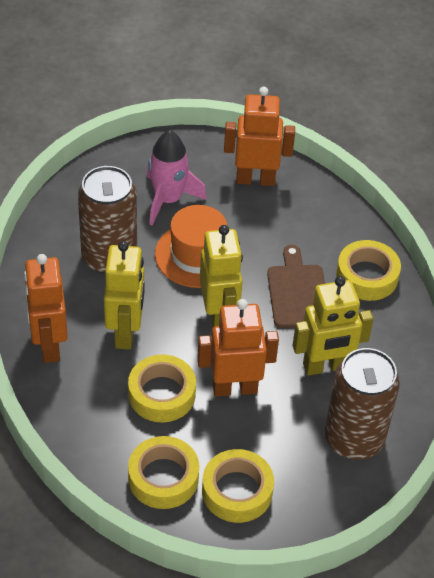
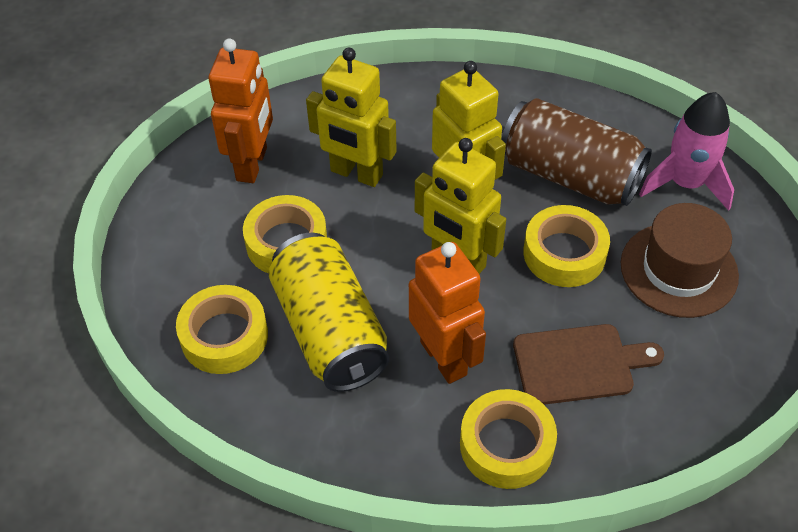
brown can: [78,166,137,274] [324,348,400,460] = 2 -> [501,98,652,206] = 1
brown hat: none = 0 -> [621,203,739,318] = 1
orange hat: [155,205,227,288] = 1 -> none = 0
orange robot: [24,254,68,363] [197,299,279,396] [224,87,295,186] = 3 -> [209,38,273,183] [409,242,486,384] = 2
yellow can: none = 0 -> [268,233,389,392] = 1

